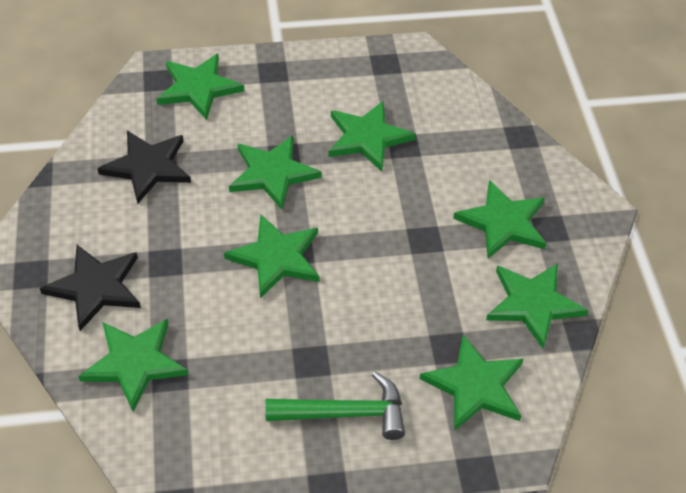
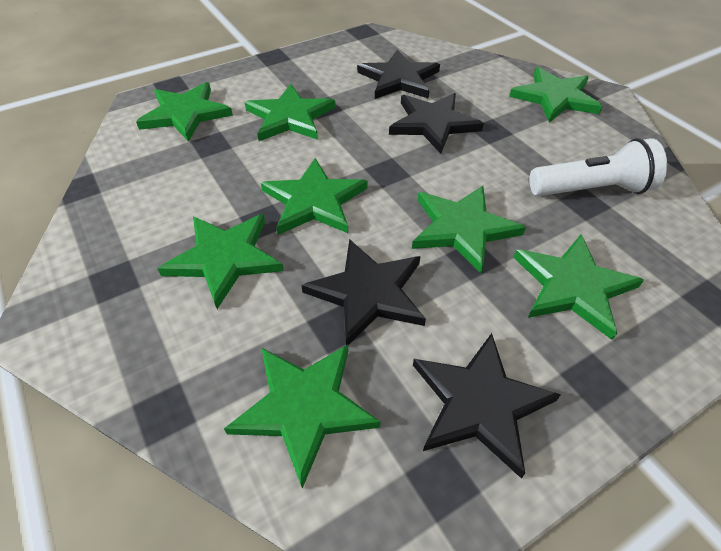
black star: [40,245,141,331] [97,131,191,204] = 2 -> [301,239,426,345] [357,49,440,99] [389,93,484,154] [413,333,561,478] = 4
green hammer: [265,371,405,440] = 1 -> none = 0
white flashlight: none = 0 -> [530,138,667,196] = 1

